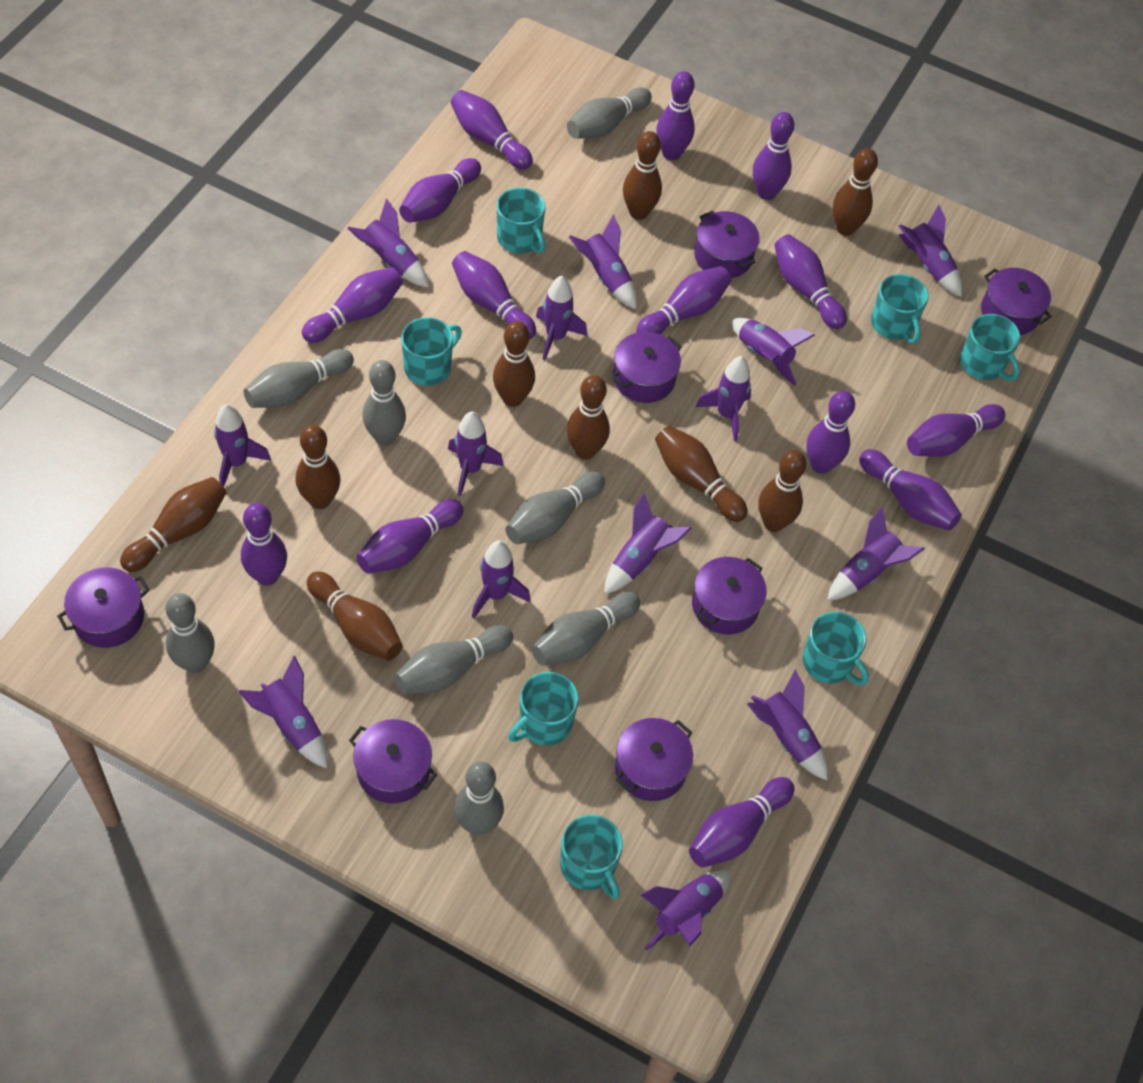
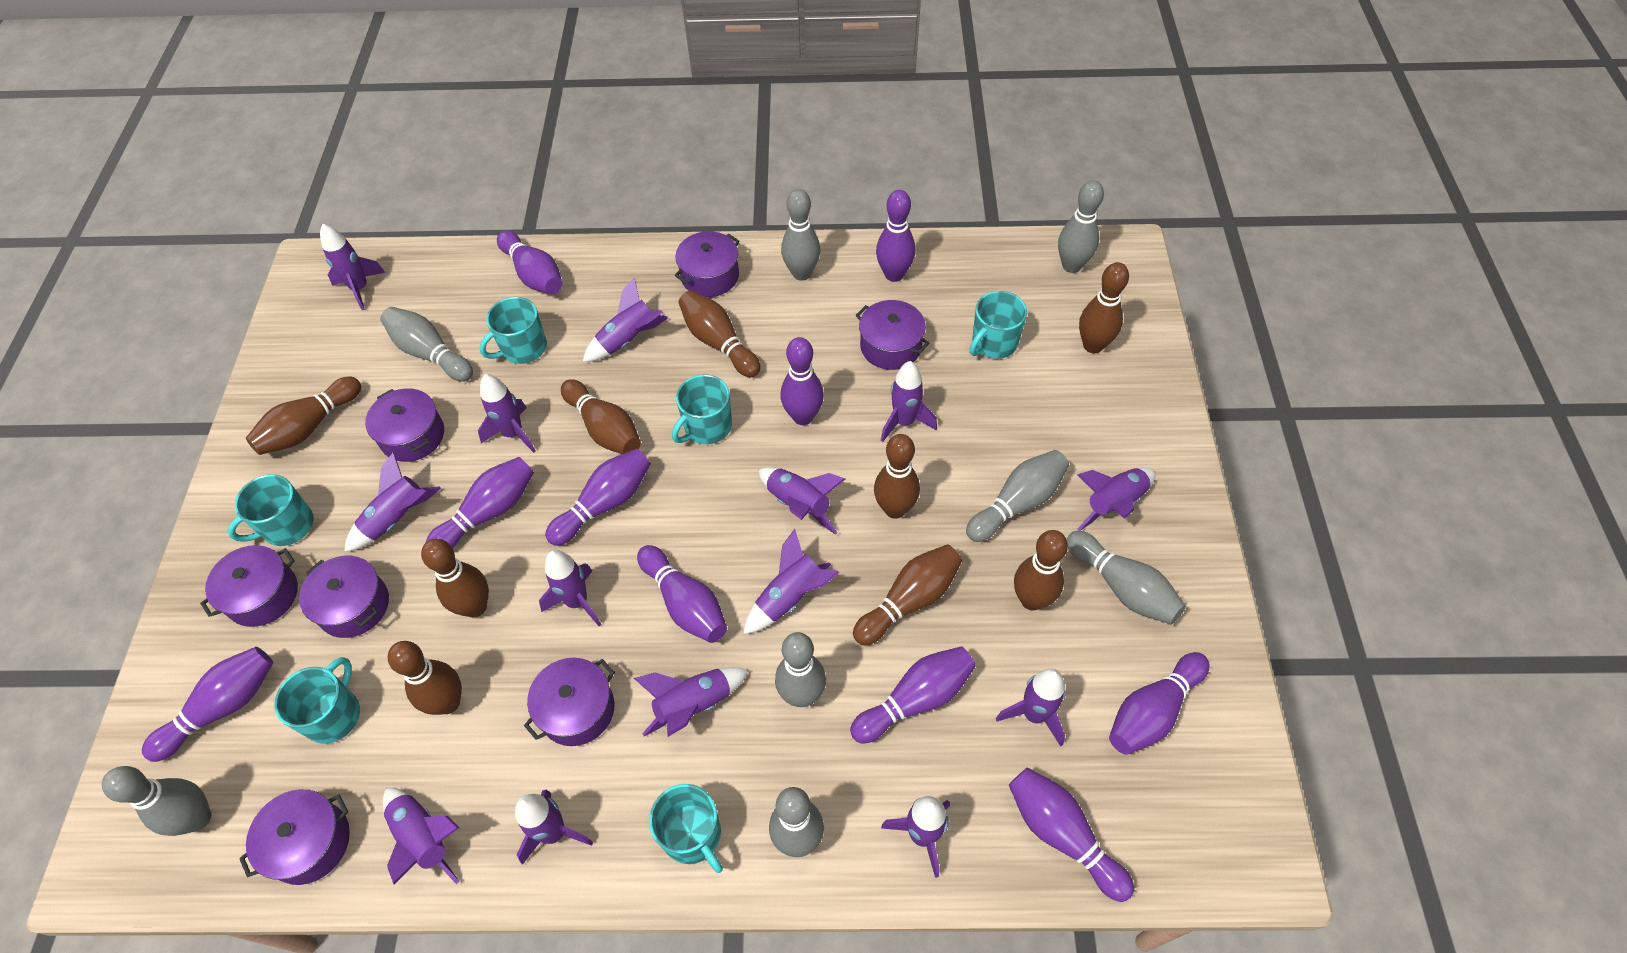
purple bowling pin: [241,503,287,586] [302,267,403,343] [357,499,463,574] [399,158,481,223] [451,90,533,170] [452,251,536,340] [636,266,731,335] [656,71,695,160] [689,777,795,868] [753,112,794,200] [774,234,847,329] [806,391,855,474] [859,449,962,530] [907,404,1005,457] = 14 -> [142,647,273,762] [426,457,534,548] [497,230,563,294] [545,449,651,546] [637,545,727,643] [780,337,824,425] [850,646,976,743] [876,190,916,282] [1009,768,1134,902] [1109,652,1209,755] = 10
turquoise mug: [401,317,462,386] [497,188,545,253] [508,672,579,746] [560,815,623,899] [803,612,869,685] [871,274,929,343] [960,314,1020,381] = 7 -> [228,474,314,546] [274,657,360,744] [479,297,547,364] [649,784,723,873] [672,374,732,444] [970,291,1027,359] = 6

